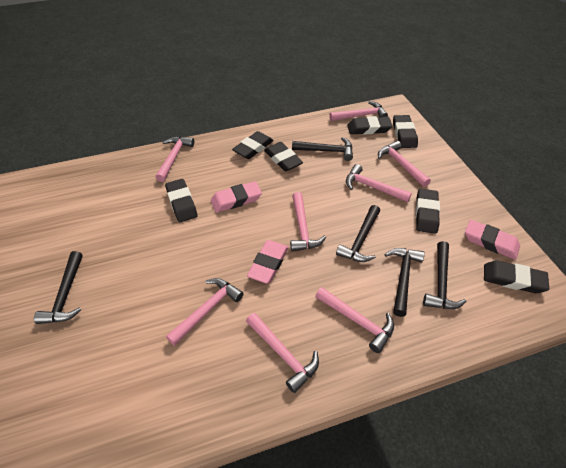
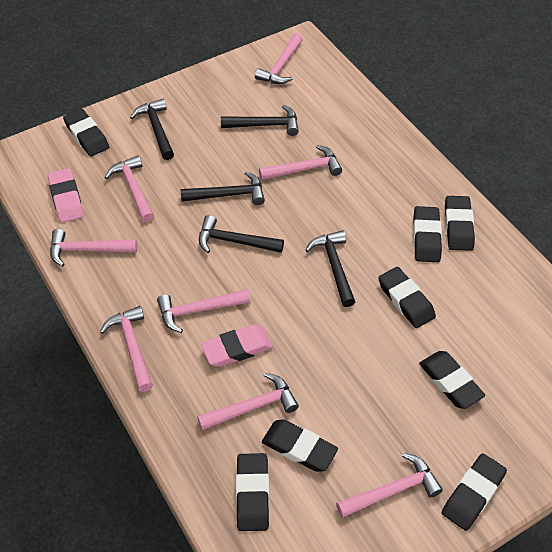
black eraser: [165,179,198,222] [232,131,274,159] [264,142,303,171] [347,116,393,135] [393,115,418,148] [415,189,440,234] [484,260,549,293] = 7 -> [63,109,109,157] [236,453,269,531] [262,419,338,472] [378,267,436,328] [413,206,442,262] [419,351,485,409] [442,454,507,531] [445,196,475,251] = 8
pink eraser: [211,181,262,212] [247,240,289,284] [465,220,520,260] = 3 -> [48,168,84,223] [201,324,273,367] = 2

